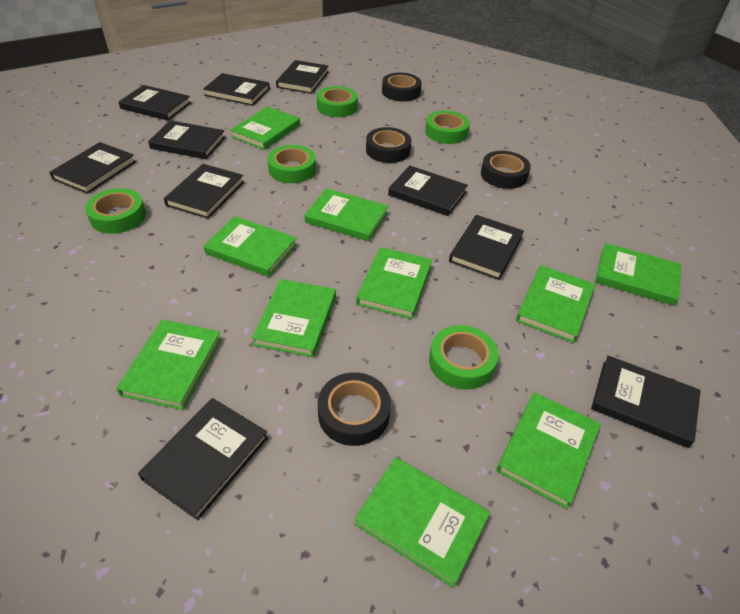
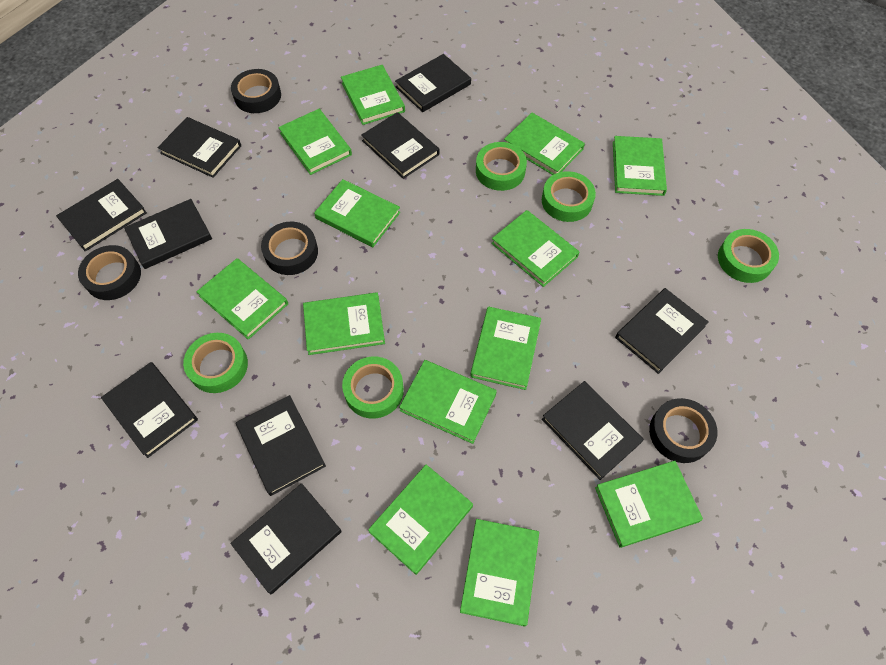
green book: [116,320,222,410] [204,216,297,277] [230,106,300,150] [252,279,336,357] [305,188,388,241] [355,457,490,588] [356,247,432,319] [496,392,601,509] [516,265,595,343] [595,243,681,306] = 10 -> [196,258,288,340] [278,109,352,175] [303,292,385,355] [314,179,400,247] [341,65,405,125] [368,465,473,575] [399,360,497,444] [460,519,539,627] [470,307,541,390] [491,210,579,287] [504,113,585,175] [595,461,703,548] [613,136,667,196] = 13

